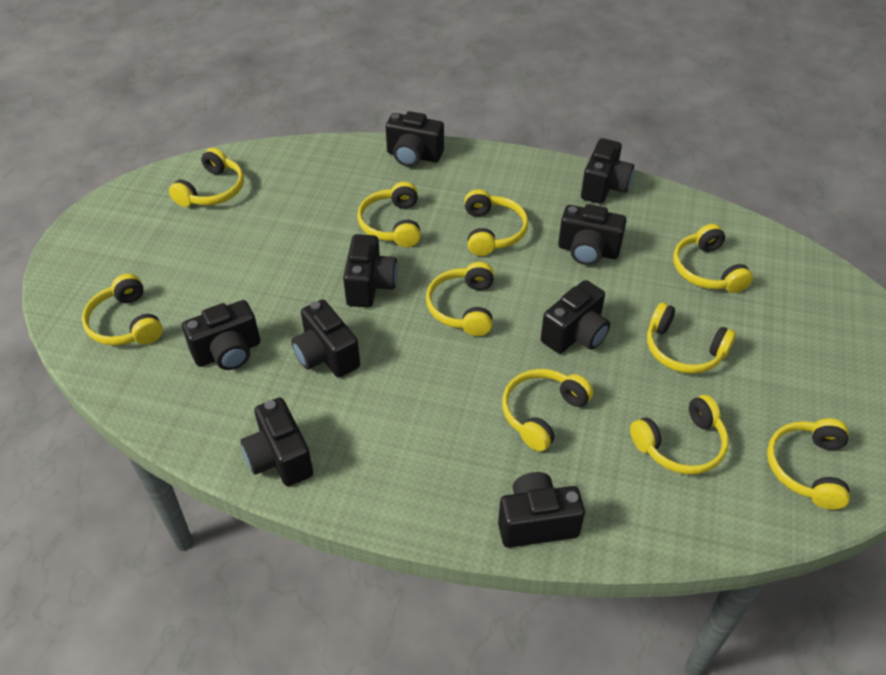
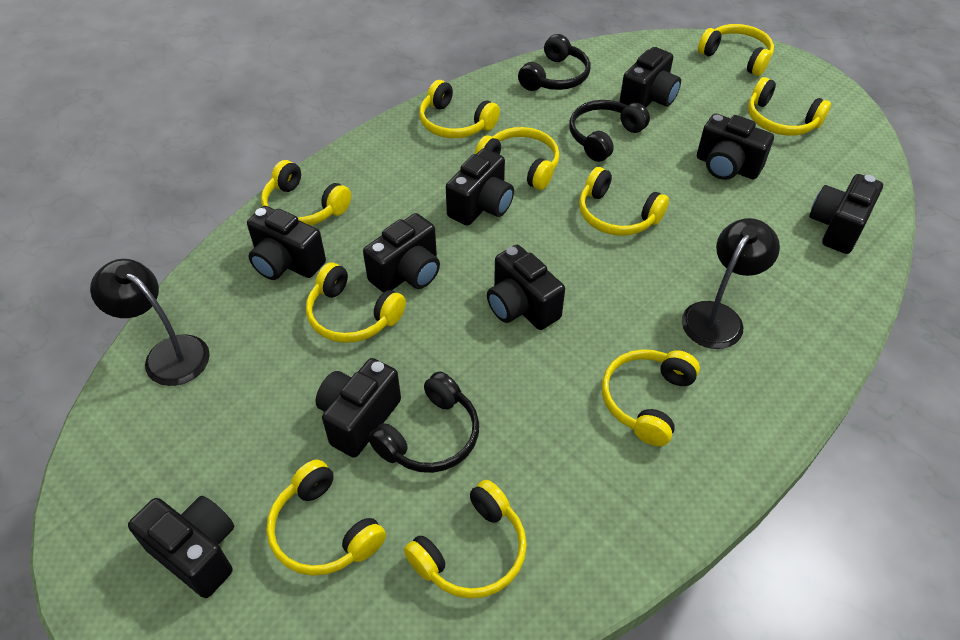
black headphones: none = 0 -> [368,371,479,473] [518,34,591,91] [569,100,650,162] = 3
black lamp: none = 0 -> [90,259,210,386] [682,218,780,349] = 2

